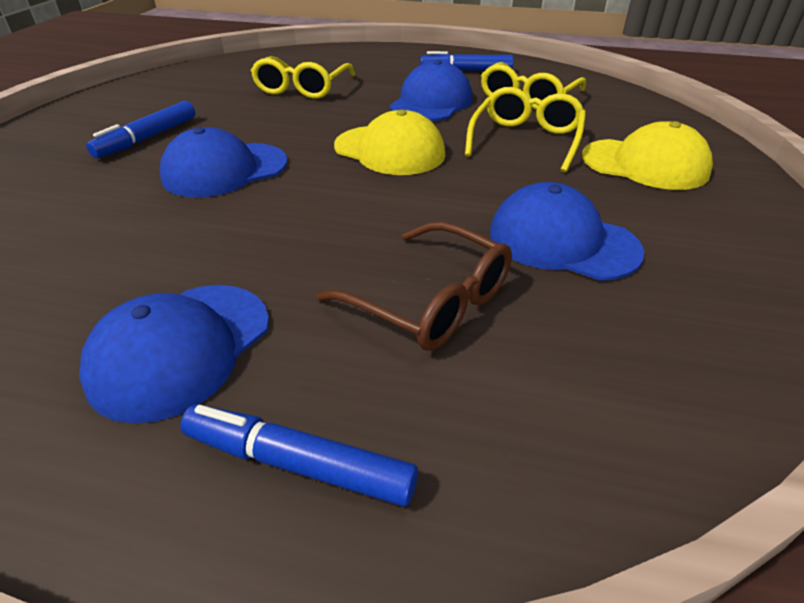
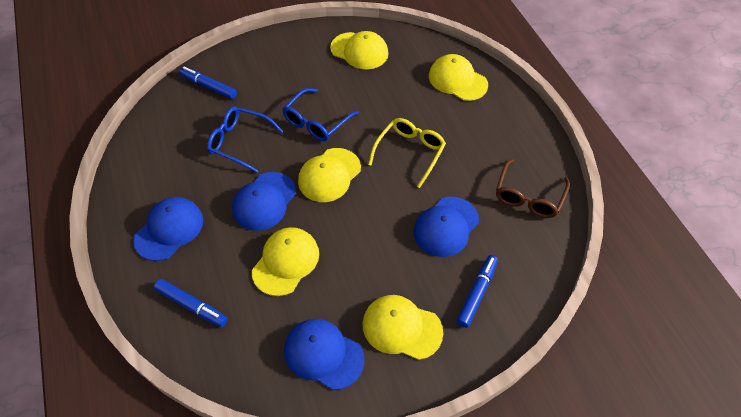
blue glasses: none = 0 -> [207,107,283,173] [282,88,359,141] = 2
yellow cap: [334,110,445,175] [582,121,713,190] = 2 -> [252,227,319,296] [298,148,361,202] [330,31,388,69] [363,295,443,360] [429,54,488,101] = 5
yellow glasses: [250,56,355,99] [465,87,586,172] [481,62,586,110] = 3 -> [368,118,446,188] = 1

